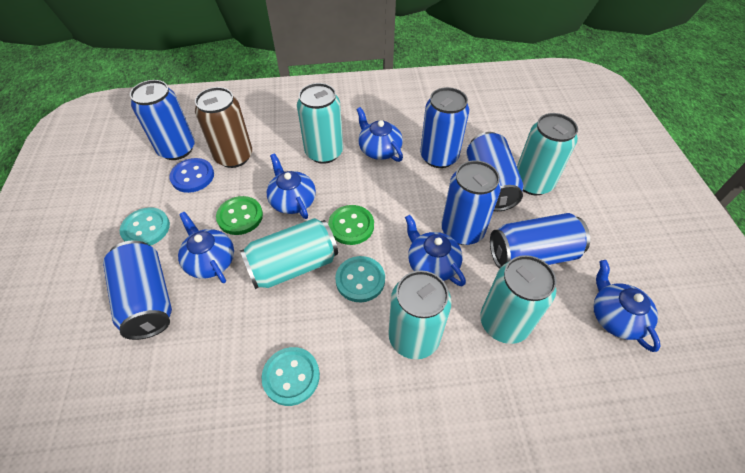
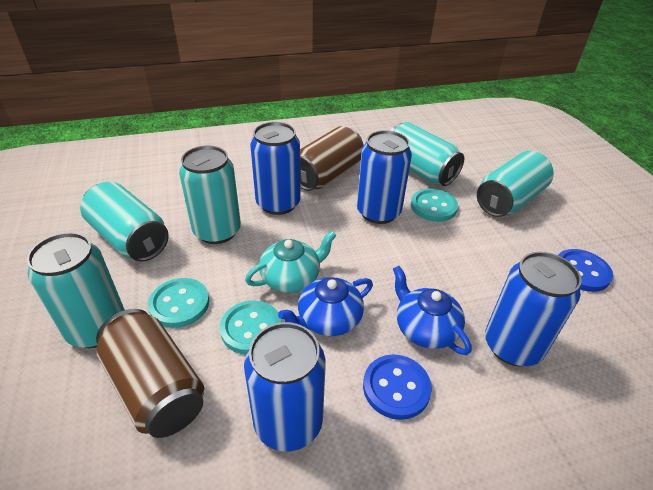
blue button: [169,158,214,193] = 1 -> [363,354,432,420] [558,249,613,292] = 2
blue can: [103,240,172,340] [130,80,195,160] [420,87,469,168] [441,161,501,245] [466,132,523,211] [490,213,590,269] = 6 -> [244,322,326,451] [250,122,301,215] [357,130,412,224] [485,252,582,366] = 4
blue teapot: [178,212,234,283] [267,153,316,219] [356,107,403,162] [405,215,466,286] [593,260,661,352] = 5 -> [278,277,373,336] [393,266,471,355] = 2
brown can: [195,87,252,168] = 1 -> [96,309,204,438] [300,126,364,191] = 2
green button: [216,196,263,235] [328,205,374,245] = 2 -> none = 0
turquoise teapot: none = 0 -> [245,231,337,293] = 1

